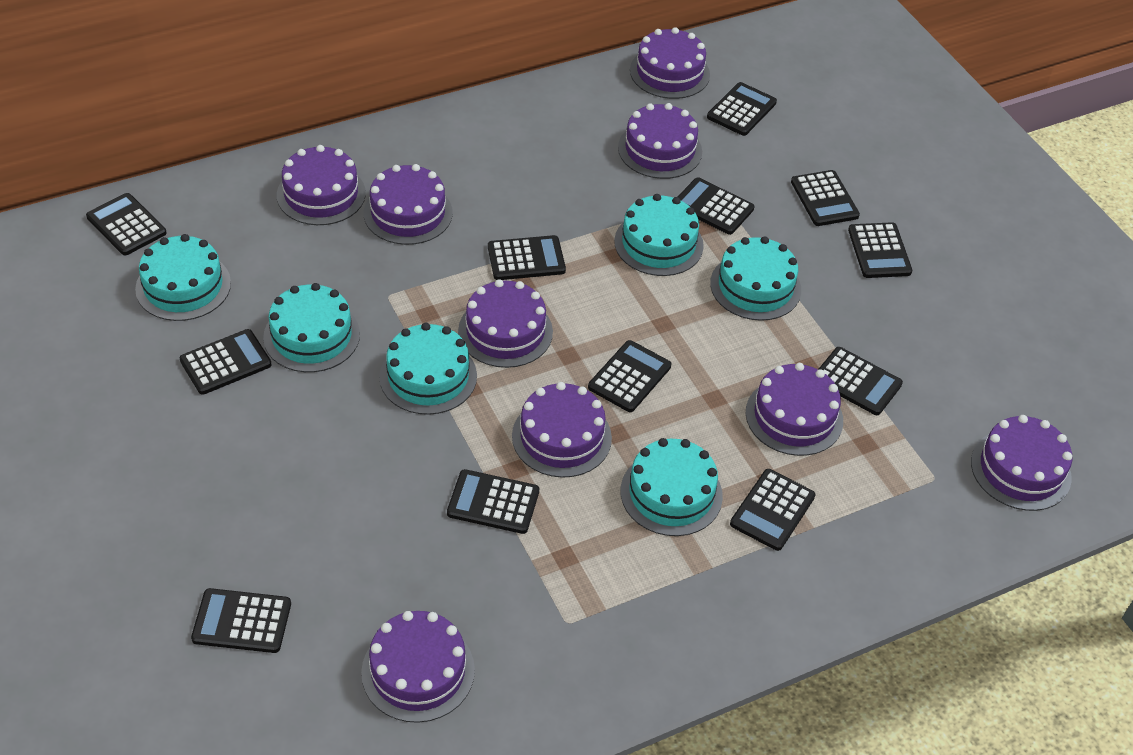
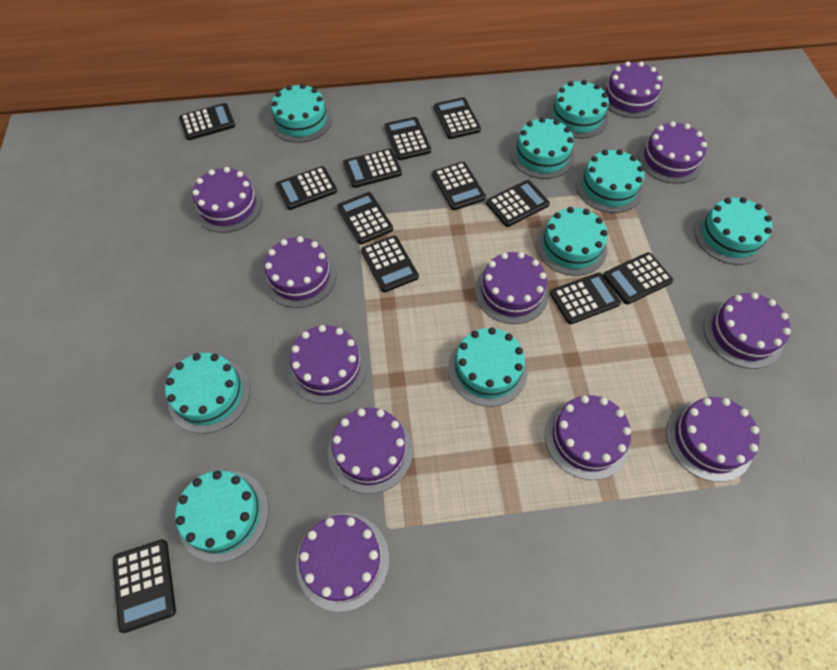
purple cake: [277,145,366,225] [361,611,475,723] [364,164,453,245] [458,279,553,368] [512,382,612,478] [618,103,702,179] [630,27,710,99] [746,363,843,456] [971,415,1072,511] = 9 -> [192,167,262,233] [263,236,336,308] [288,325,367,404] [296,513,389,612] [328,408,413,494] [475,252,549,324] [545,395,631,480] [602,61,662,118] [638,121,707,184] [666,397,760,482] [704,293,791,369] = 11
turquoise cake: [135,234,231,321] [263,283,360,372] [379,323,477,415] [614,194,704,276] [621,438,723,536] [710,236,801,321] = 6 -> [165,353,250,434] [175,470,269,563] [270,84,332,143] [448,327,528,407] [510,117,575,179] [536,207,608,276] [547,80,609,138] [576,149,645,213] [694,197,773,265] = 9

